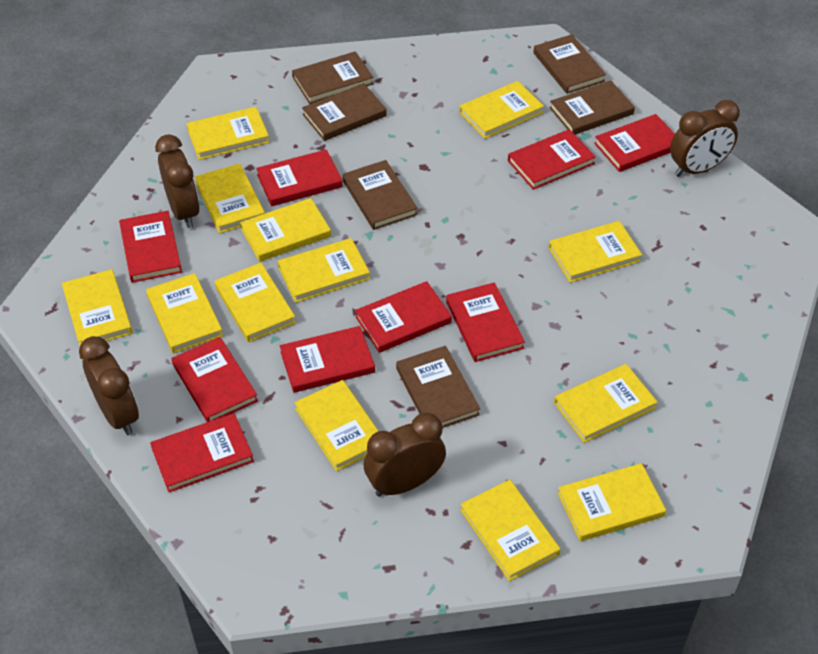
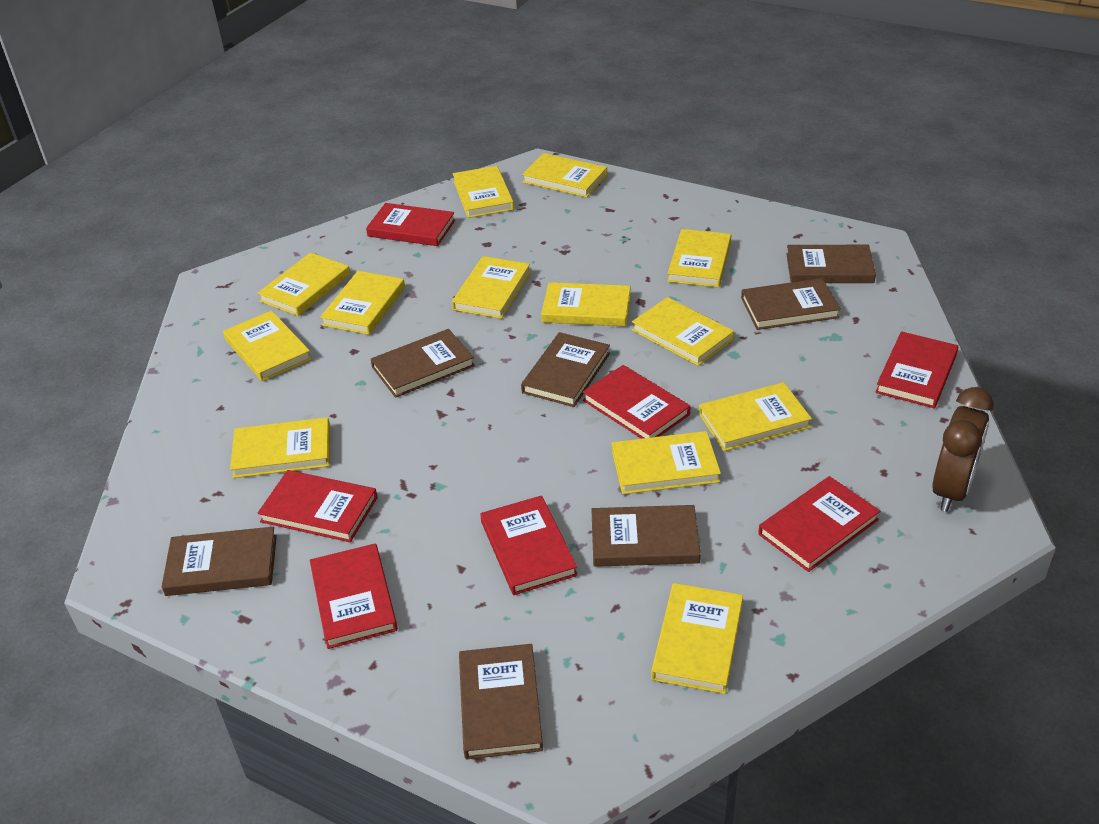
brown book: [292,51,374,104] [302,83,387,141] [342,160,418,230] [396,346,480,428] [533,34,606,94] [550,80,635,135] = 6 -> [162,527,277,596] [371,329,475,398] [459,644,543,759] [521,332,610,407] [591,505,700,567] [741,278,841,330] [786,245,876,283] = 7
brown clock: [79,336,139,435] [155,134,200,228] [364,412,446,497] [670,100,740,177] = 4 -> [932,387,994,512] = 1
red book: [119,211,182,283] [150,413,254,493] [172,337,258,422] [256,149,343,206] [280,326,375,393] [355,281,452,353] [446,282,525,362] [508,129,596,190] [594,114,675,172] = 9 -> [258,470,378,542] [310,543,398,649] [366,203,455,246] [480,496,578,595] [583,365,690,439] [758,476,880,572] [875,331,958,408] = 7

